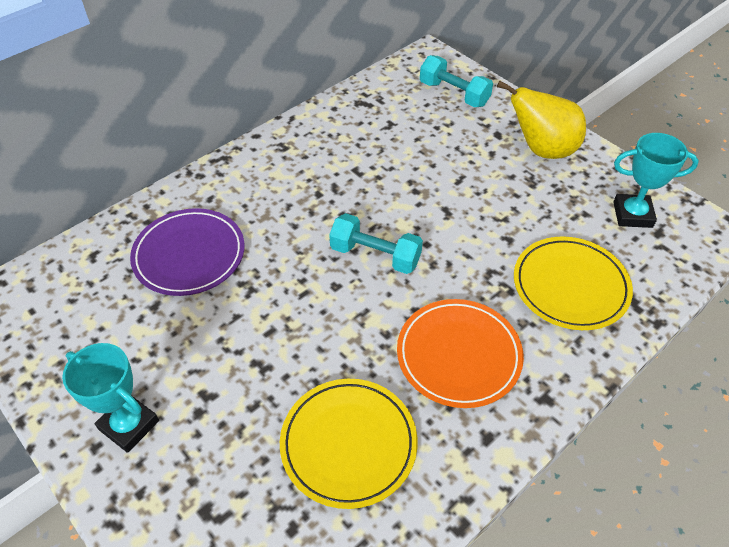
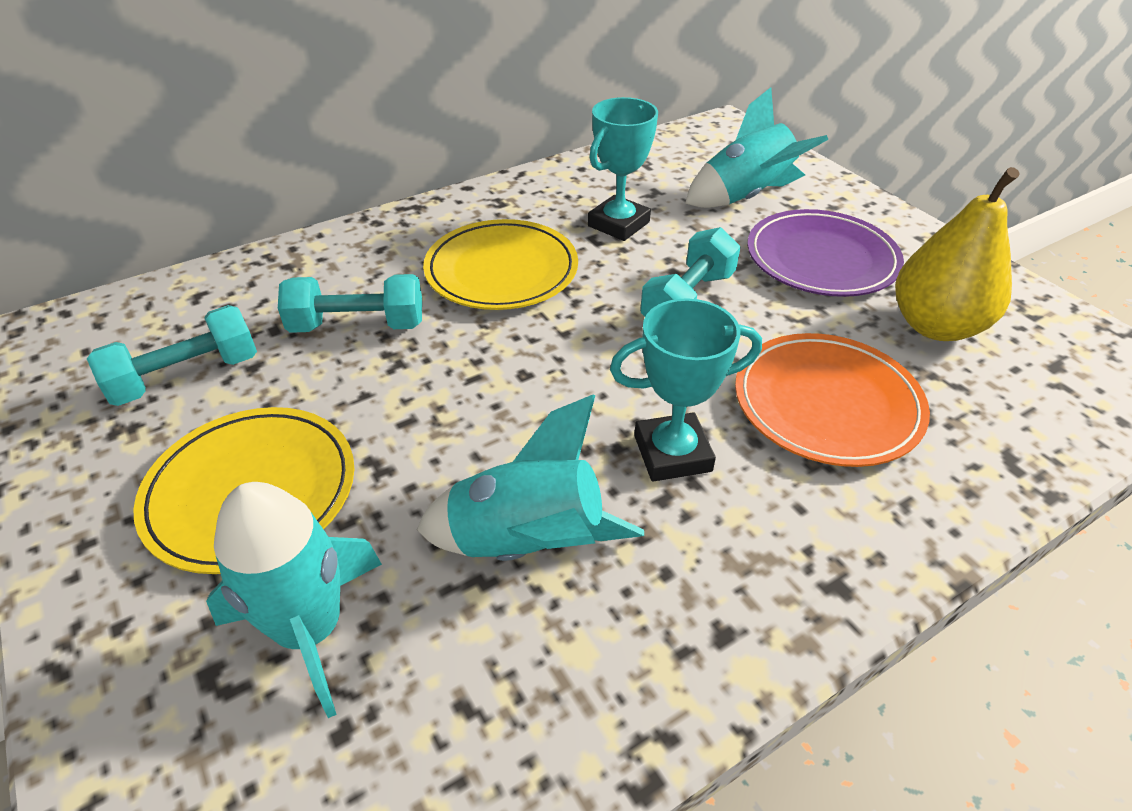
turquoise dumbbell: [329,213,423,274] [420,55,493,107] = 2 -> [87,305,257,406] [278,274,422,333] [640,227,741,317] = 3
turquoise rocket: none = 0 -> [206,482,382,718] [417,395,644,561] [685,87,828,208] = 3

